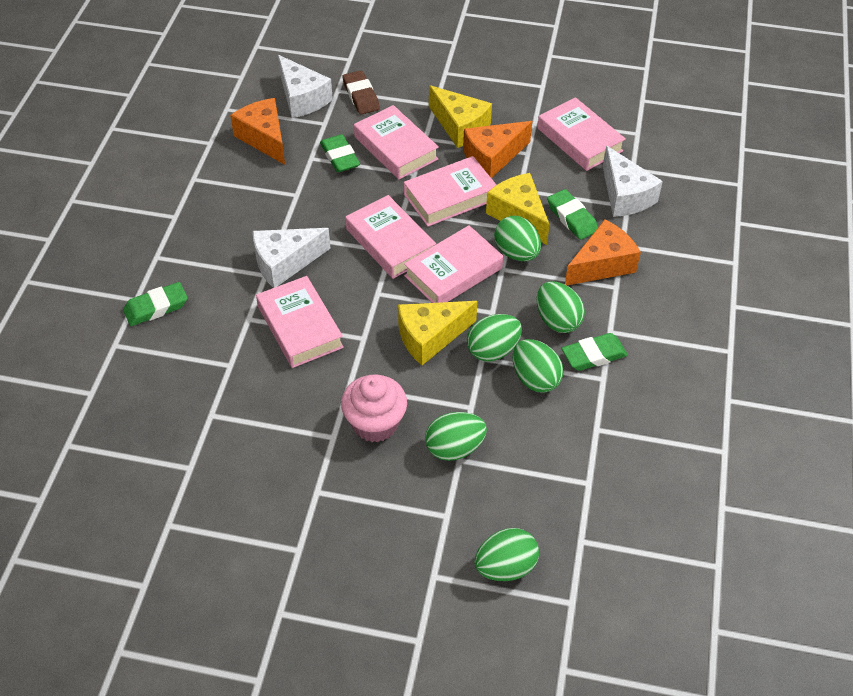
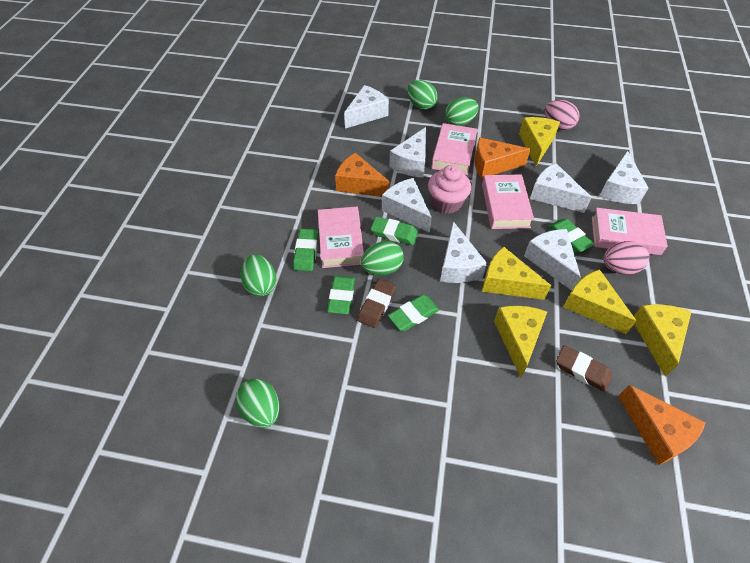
brown eraser: [343,70,380,115] = 1 -> [357,279,396,328] [556,345,613,392] = 2
green egg: [425,412,487,461] [467,314,522,361] [474,528,539,581] [494,216,541,261] [512,339,564,393] [537,281,585,333] = 6 -> [236,379,279,428] [241,254,276,297] [361,241,404,275] [407,80,437,110] [445,97,479,126] = 5
green eraser: [123,282,188,326] [320,134,360,172] [547,189,598,240] [562,333,628,371] = 4 -> [293,229,319,271] [327,276,355,314] [371,217,418,245] [388,295,439,331] [548,219,595,252] = 5
pink book: [256,276,344,368] [345,195,436,279] [354,105,439,180] [404,156,496,227] [404,225,503,303] [537,97,626,171] = 6 -> [318,207,364,268] [431,123,478,175] [482,174,534,229] [592,208,668,255] = 4
pink egg: none = 0 -> [545,100,580,130] [603,241,649,274] = 2
white cheese: [253,228,331,288] [278,55,333,118] [603,146,663,217] = 3 -> [344,85,389,129] [382,178,432,233] [389,127,426,178] [440,221,487,283] [524,229,581,291] [530,163,592,213] [599,151,648,204] = 7
yellow cheese: [398,301,478,365] [429,85,492,148] [486,173,550,245] = 3 -> [482,247,551,300] [494,306,547,378] [519,117,560,166] [563,269,636,334] [634,304,691,376] = 5

